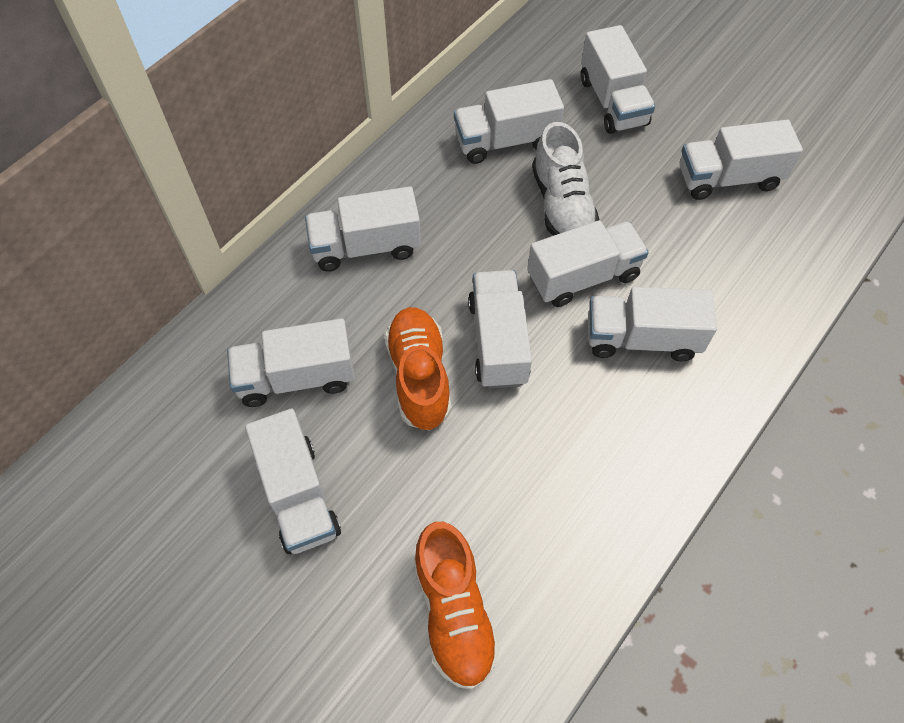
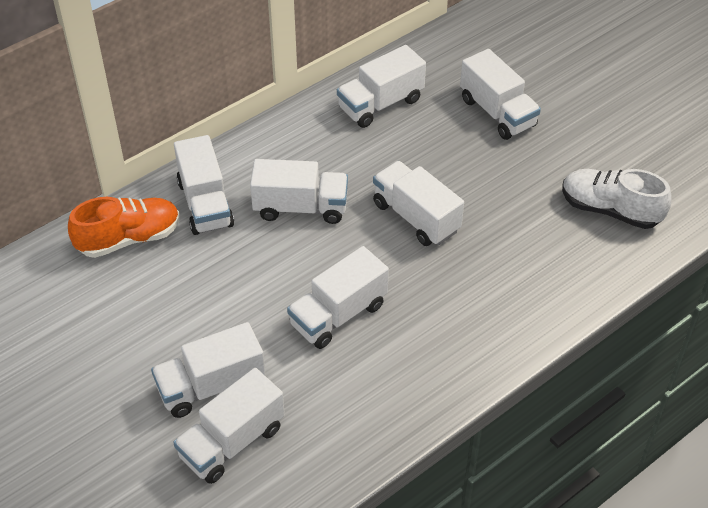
orange shoe: [384,307,452,431] [414,522,500,690] = 2 -> [68,197,180,258] = 1
white truck: [227,318,355,407] [245,409,341,554] [305,186,421,272] [454,79,564,164] [468,270,532,389] [527,220,649,307] [581,25,655,134] [588,287,717,361] [680,120,803,200] = 9 -> [151,322,266,418] [173,368,285,484] [174,135,234,235] [250,159,348,224] [287,246,389,349] [337,45,426,128] [373,161,464,246] [460,49,541,140] = 8

